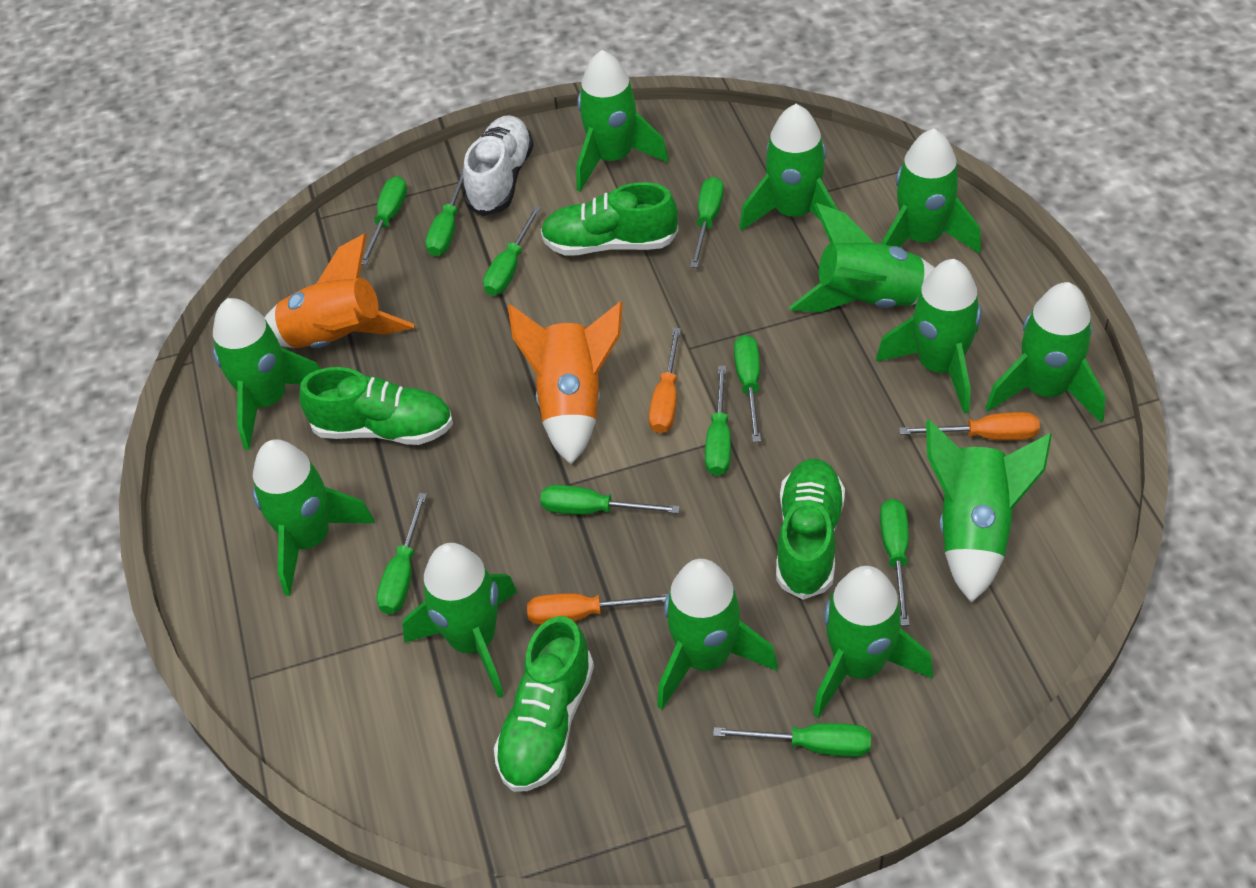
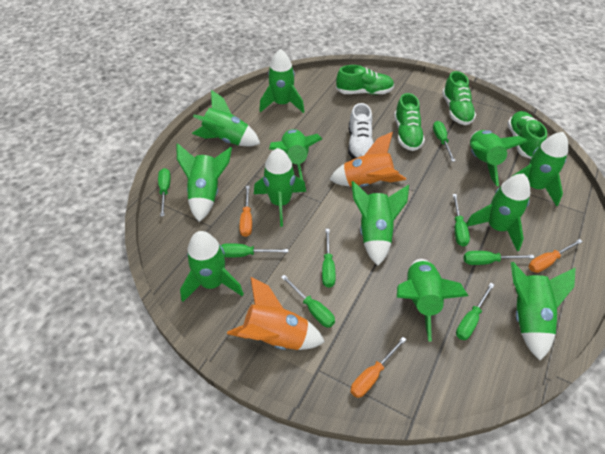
green screwdriver: [361,176,407,265] [376,493,427,614] [425,168,464,256] [483,206,541,296] [540,485,680,515] [690,177,724,268] [705,366,731,476] [713,723,871,757] [734,335,761,442] [880,499,910,626] = 10 -> [158,168,171,217] [221,243,288,257] [281,275,335,328] [322,229,336,288] [433,121,455,162] [453,194,470,247] [456,283,494,340] [463,251,534,265] = 8

